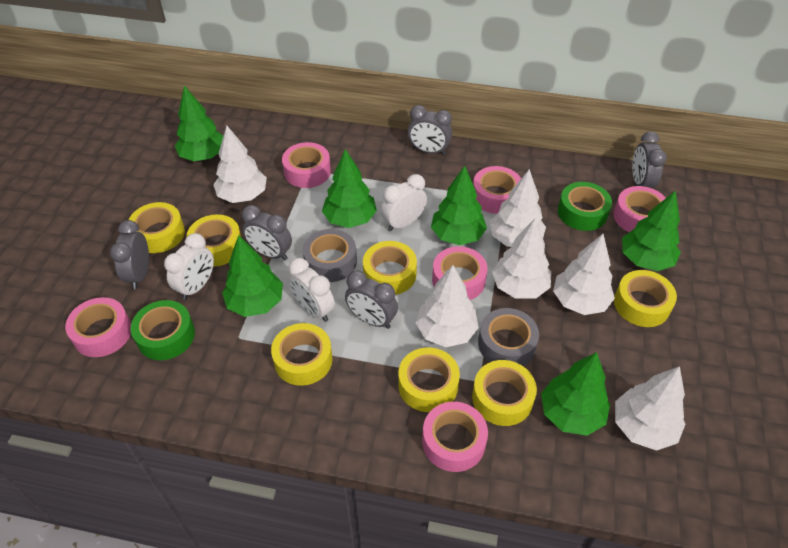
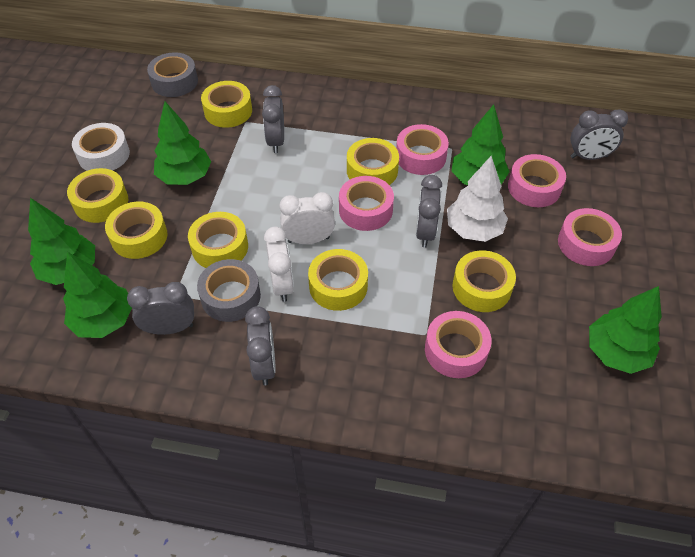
green tape: [131,300,195,360] [558,182,612,231] = 2 -> none = 0
green tree: [175,85,223,161] [222,235,283,317] [322,149,377,228] [431,166,487,245] [541,352,610,436] [622,190,681,271] = 6 -> [28,198,95,285] [63,252,132,338] [154,102,211,185] [452,104,510,185] [589,286,662,374] = 5
pink tape: [65,297,131,357] [282,142,331,188] [422,402,488,472] [432,246,488,300] [473,166,521,214] [614,186,666,232] = 6 -> [339,176,394,231] [396,124,449,175] [425,311,492,378] [508,154,566,207] [558,208,622,266] = 5
white clock: [164,233,214,300] [289,258,335,322] [381,174,427,231] = 3 -> [264,227,294,302] [280,192,335,244] = 2
white tape: none = 0 -> [72,123,130,171] = 1
white tree: [213,125,267,203] [416,265,479,347] [490,169,546,247] [492,219,551,298] [553,234,615,315] [615,366,685,451] = 6 -> [447,156,508,242] = 1

